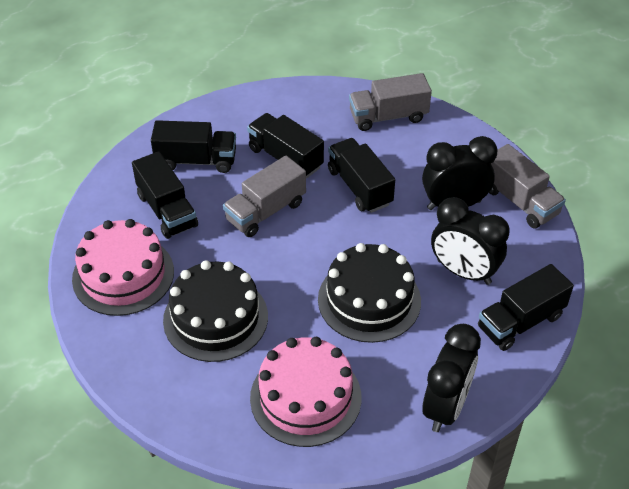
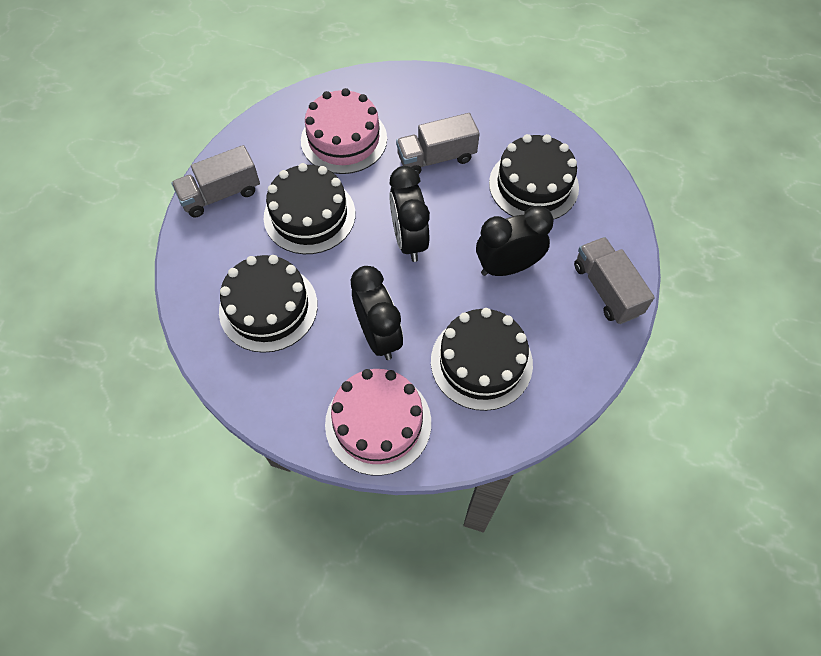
black cake: [163,260,268,362] [318,243,421,343] = 2 -> [219,255,318,353] [264,163,355,254] [431,308,533,411] [489,134,579,219] = 4
black truck: [132,151,198,239] [151,120,236,173] [247,113,324,178] [328,138,395,213] [478,264,574,351] = 5 -> none = 0

